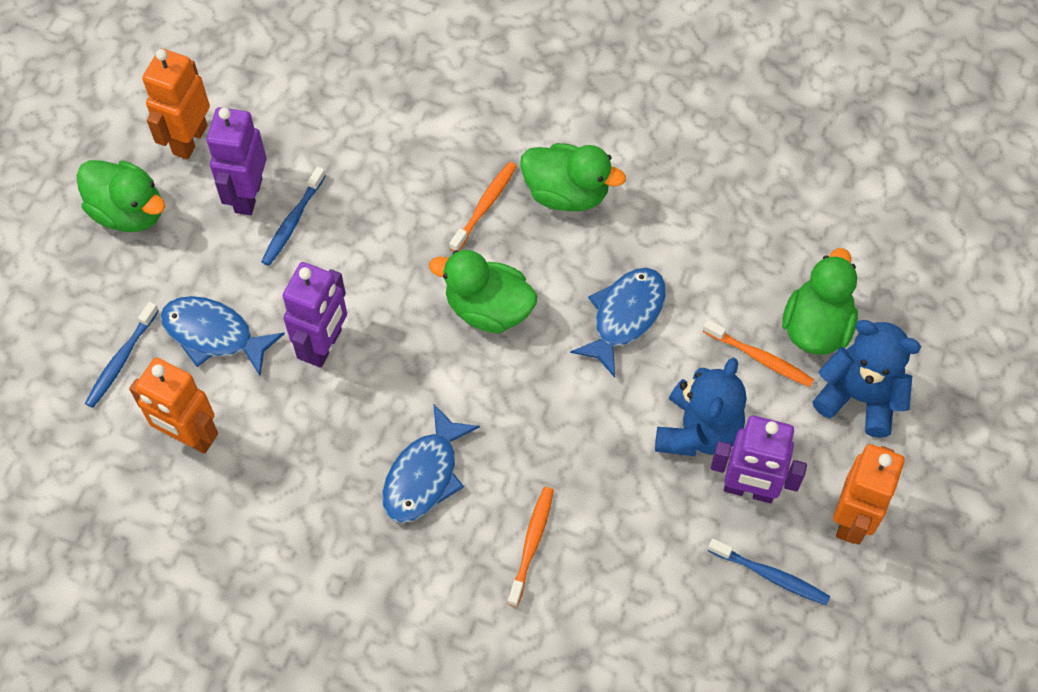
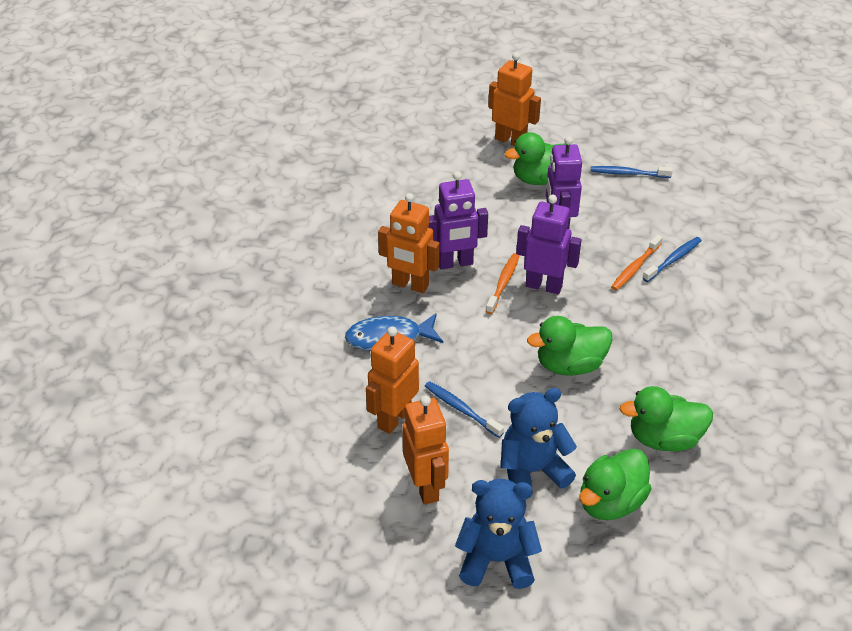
blue fish: [160,296,285,376] [382,403,480,523] [570,268,666,378] = 3 -> [345,313,443,351] = 1
orange robot: [129,357,218,454] [142,48,210,159] [833,444,905,545] = 3 -> [366,326,419,434] [378,193,440,293] [402,395,449,505] [488,52,541,146] = 4
orange toothbrush: [449,162,517,251] [507,487,554,607] [703,320,814,387] = 3 -> [486,253,519,314] [611,235,663,291] = 2

